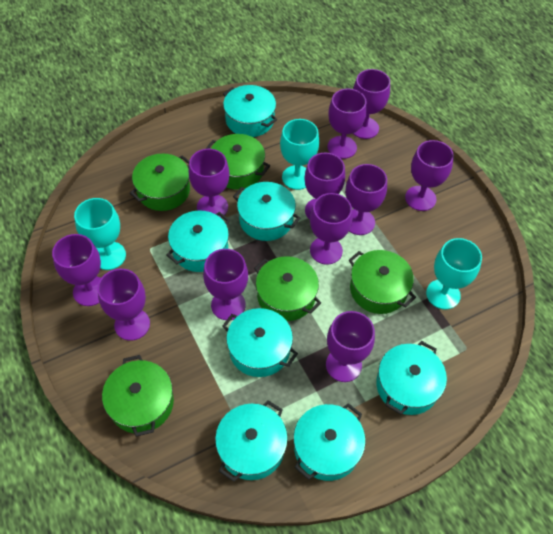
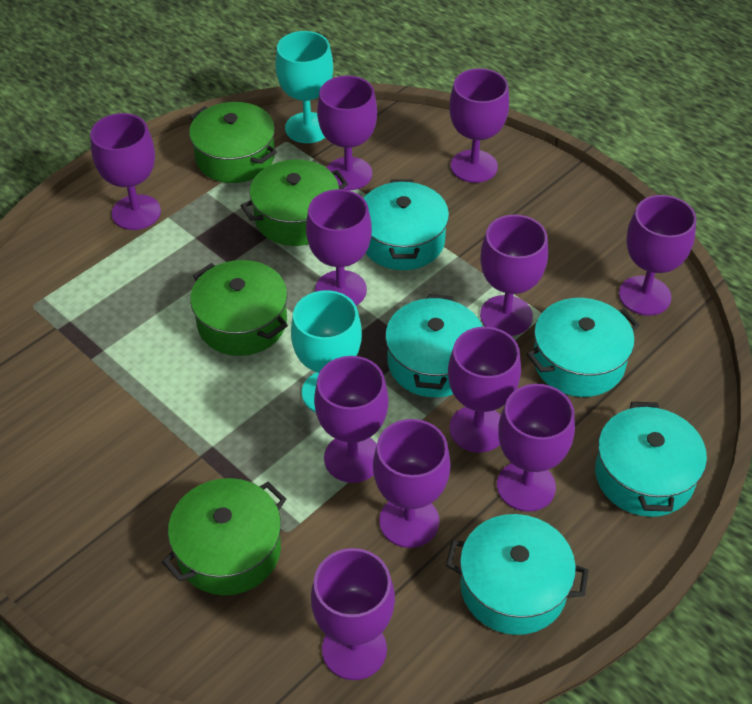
green pot: [102,355,174,437] [130,154,190,211] [206,134,270,190] [254,256,321,321] [349,250,416,314] = 5 -> [162,478,286,595] [189,102,277,183] [190,260,288,356] [240,160,348,246] = 4
turquoise goblet: [74,198,126,270] [280,119,319,190] [426,238,482,310] = 3 -> [276,31,333,143] [291,290,362,412] = 2
turquoise pot: [166,210,230,272] [215,400,288,482] [222,308,298,377] [223,85,277,137] [233,182,300,241] [293,403,366,481] [376,341,447,415] = 7 -> [364,179,449,270] [385,294,483,397] [446,514,589,635] [526,298,639,397] [595,402,707,517] = 5

